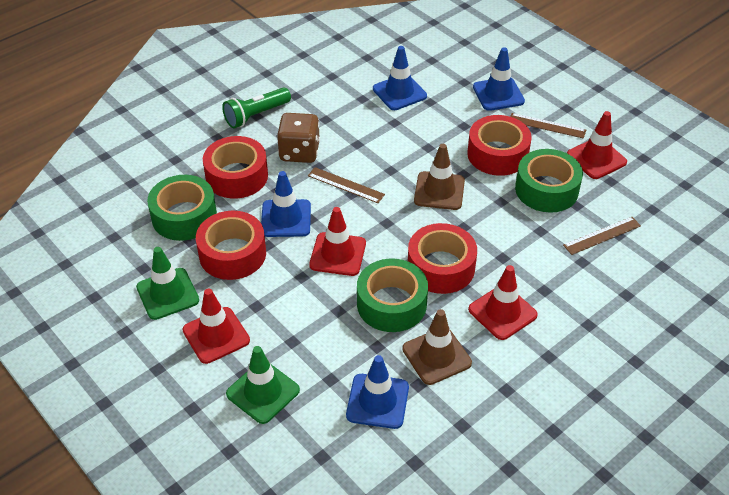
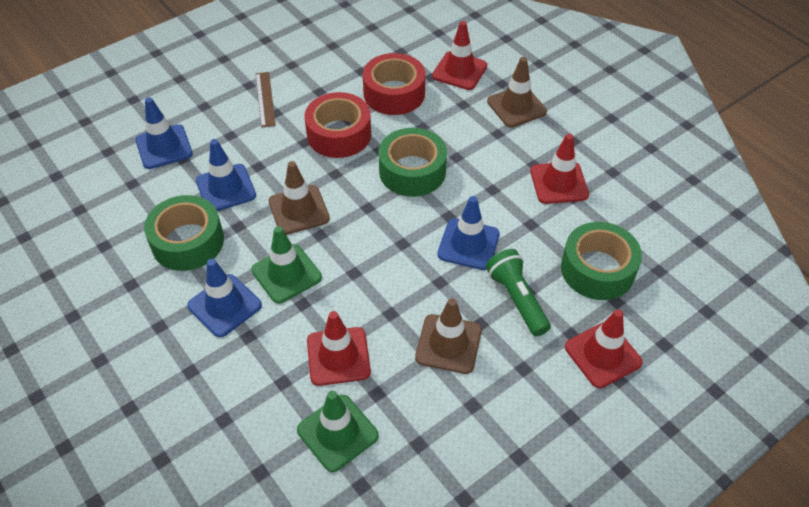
brown dice: [277,113,320,163] = 1 -> none = 0
brown ruler: [308,167,385,203] [510,113,586,139] [563,217,641,255] = 3 -> [255,72,276,128] = 1
brown traffic cone: [402,309,472,385] [414,144,465,210] = 2 -> [269,161,330,235] [415,298,482,374] [487,57,547,127] = 3
red tape: [196,211,266,280] [203,136,268,199] [408,223,477,294] [467,115,532,176] = 4 -> [304,92,371,158] [363,53,426,115] = 2

